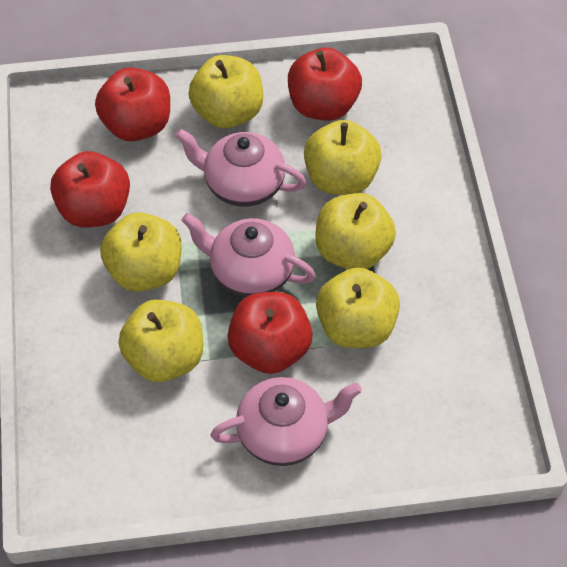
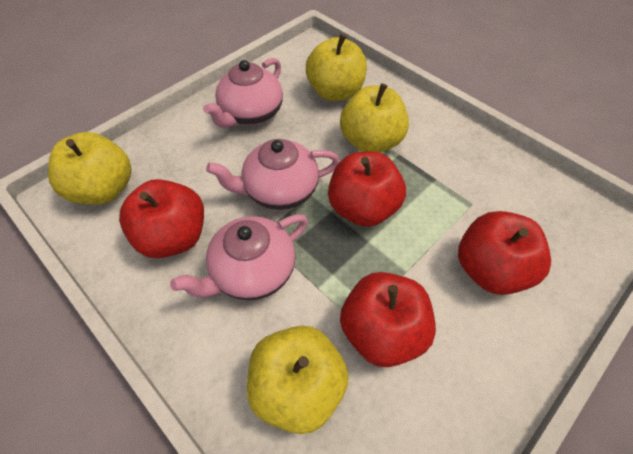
yellow apple: [100,212,182,291] [118,300,203,382] [188,55,263,128] [304,120,382,195] [315,193,396,269] [316,267,400,348] = 6 -> [48,132,131,205] [247,326,349,434] [306,34,367,101] [340,83,409,153] = 4

